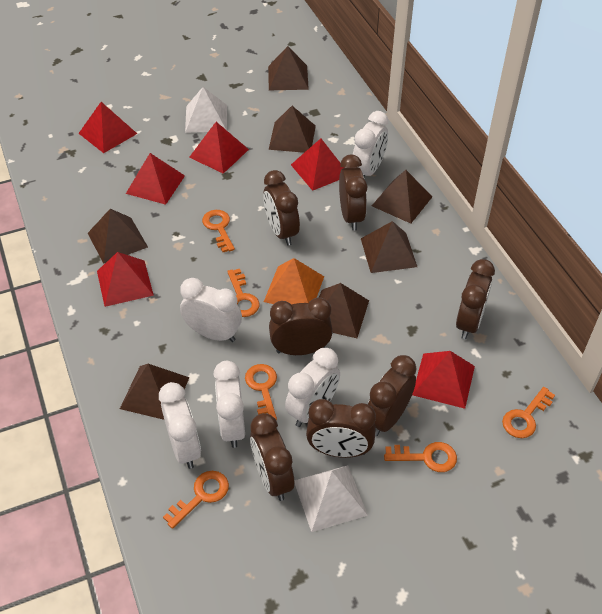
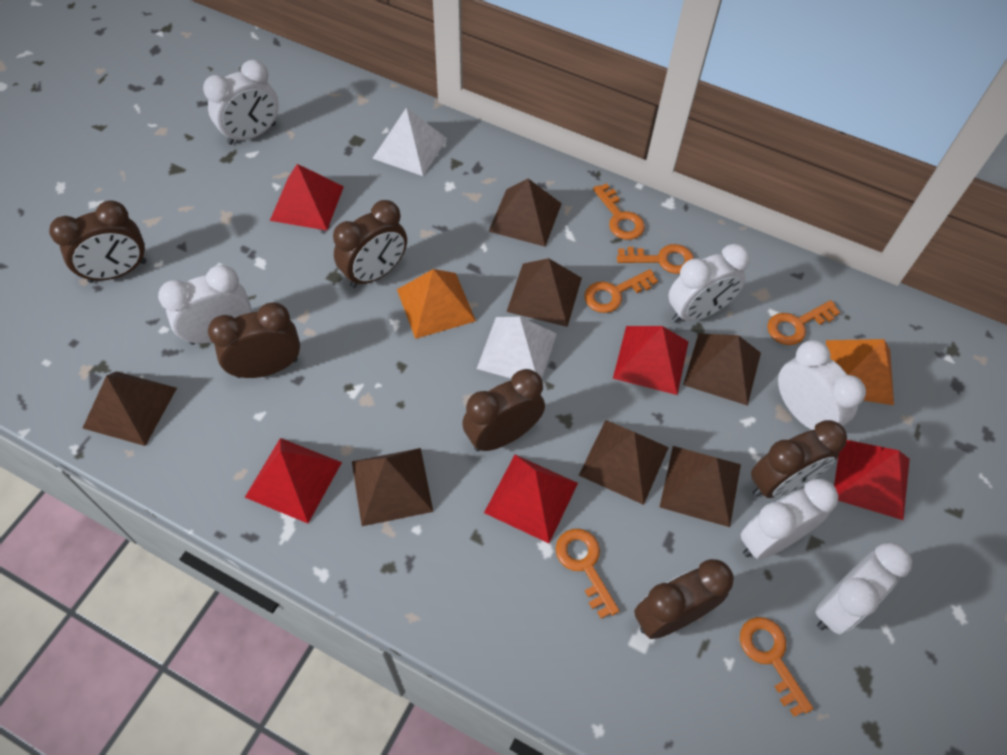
brown clock: [250,413,294,501] [263,170,300,246] [269,298,333,355] [306,399,376,458] [339,155,367,230] [368,355,417,436] [456,259,495,339] = 7 -> [49,200,146,283] [208,302,300,378] [333,200,407,288] [462,369,545,451] [634,559,734,639] [751,420,847,498] = 6
orange pyramid: [264,258,324,304] = 1 -> [397,269,476,339] [826,339,894,405] = 2
red pyramid: [78,102,137,153] [97,252,154,307] [126,153,185,205] [189,122,249,174] [291,138,344,191] [412,351,475,409] = 6 -> [245,438,342,523] [270,164,344,230] [484,455,578,543] [613,326,689,395] [834,440,910,520] = 5
white clock: [159,382,201,469] [180,278,242,342] [213,361,245,448] [285,348,340,427] [353,111,388,177] = 5 -> [158,265,251,345] [203,60,279,145] [668,244,750,323] [741,479,838,560] [778,340,866,430] [815,542,912,634] = 6

